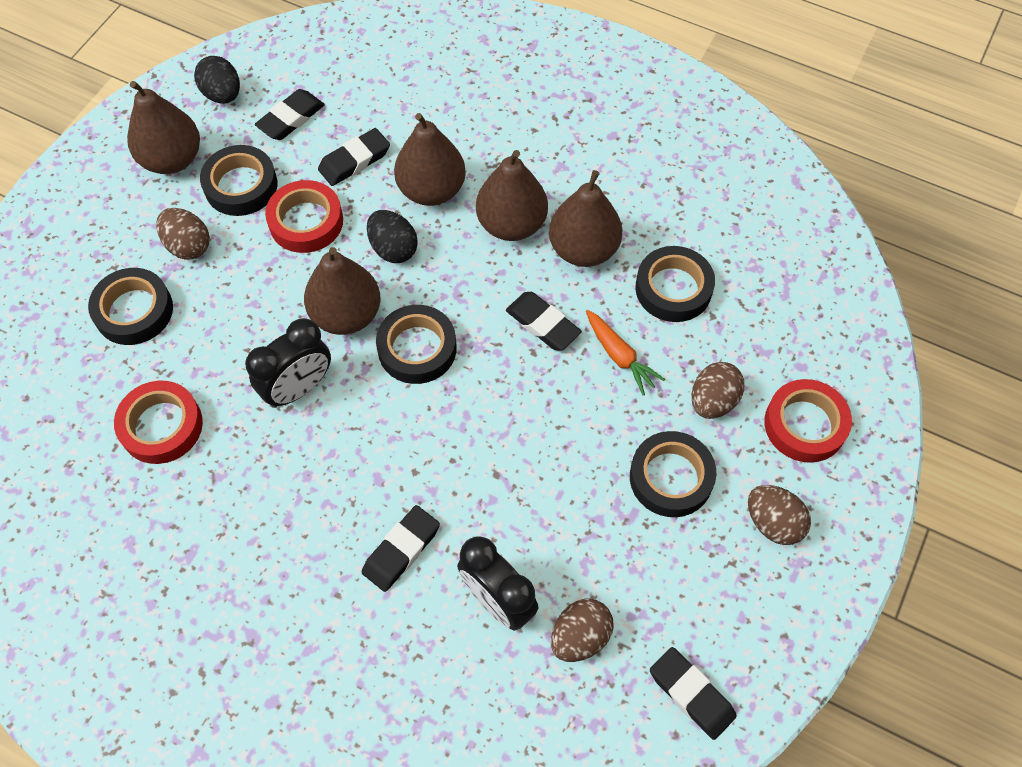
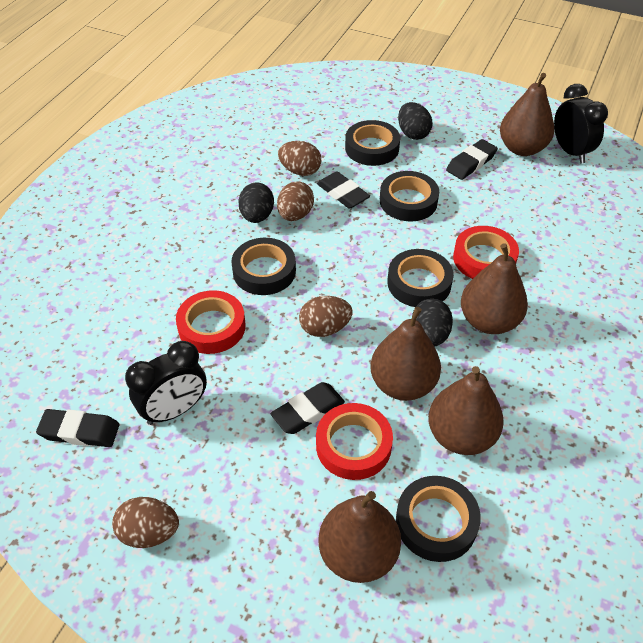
black egg: [194,56,240,104] [367,210,418,263] = 2 -> [238,182,274,223] [398,102,432,140] [412,298,453,347] = 3
black eraser: [255,89,325,140] [318,128,390,186] [362,505,440,592] [506,292,582,350] [650,647,737,740] = 5 -> [36,409,120,447] [270,382,345,434] [317,171,370,209] [446,139,498,180] = 4
orange carrot: [586,310,665,395] = 1 -> none = 0

